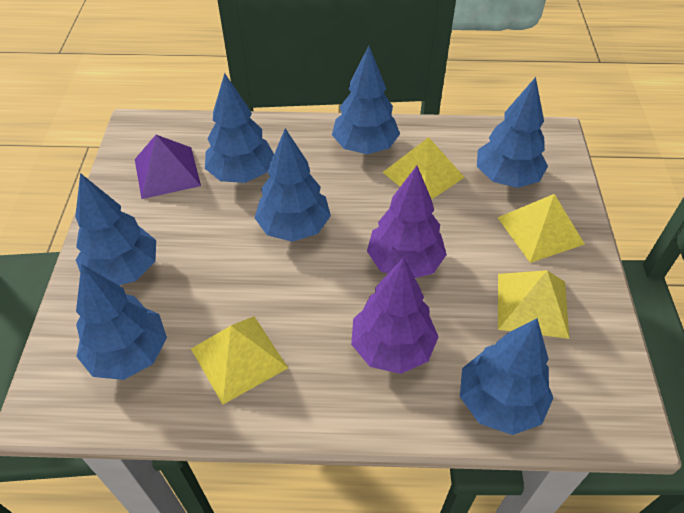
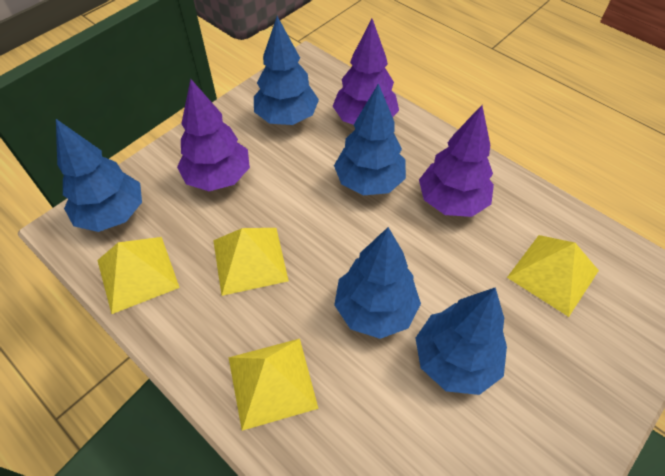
blue tree: [75,173,156,285] [76,264,167,380] [205,73,274,183] [255,128,331,242] [332,46,400,154] [460,318,553,435] [477,77,548,188] = 7 -> [56,119,142,232] [254,16,319,125] [334,83,406,195] [334,227,421,339] [416,287,507,395] = 5
purple pyramid: [135,135,201,199] = 1 -> none = 0
purple tree: [351,257,438,374] [367,166,447,278] = 2 -> [177,79,250,191] [333,19,399,125] [419,105,494,217] = 3

